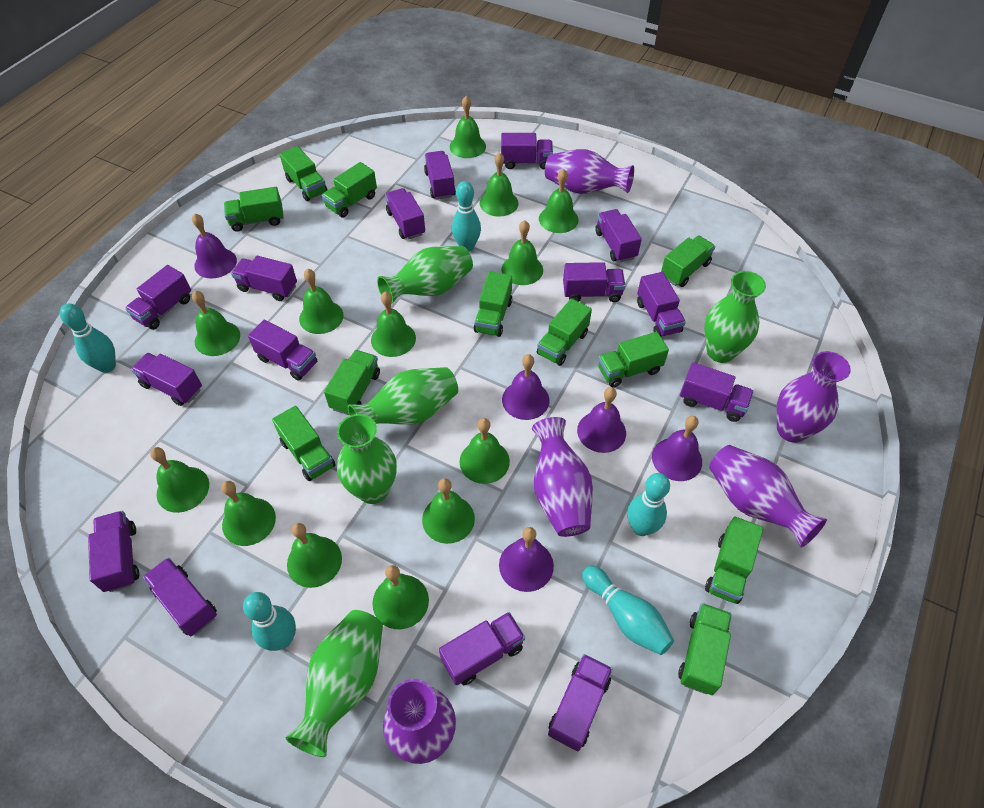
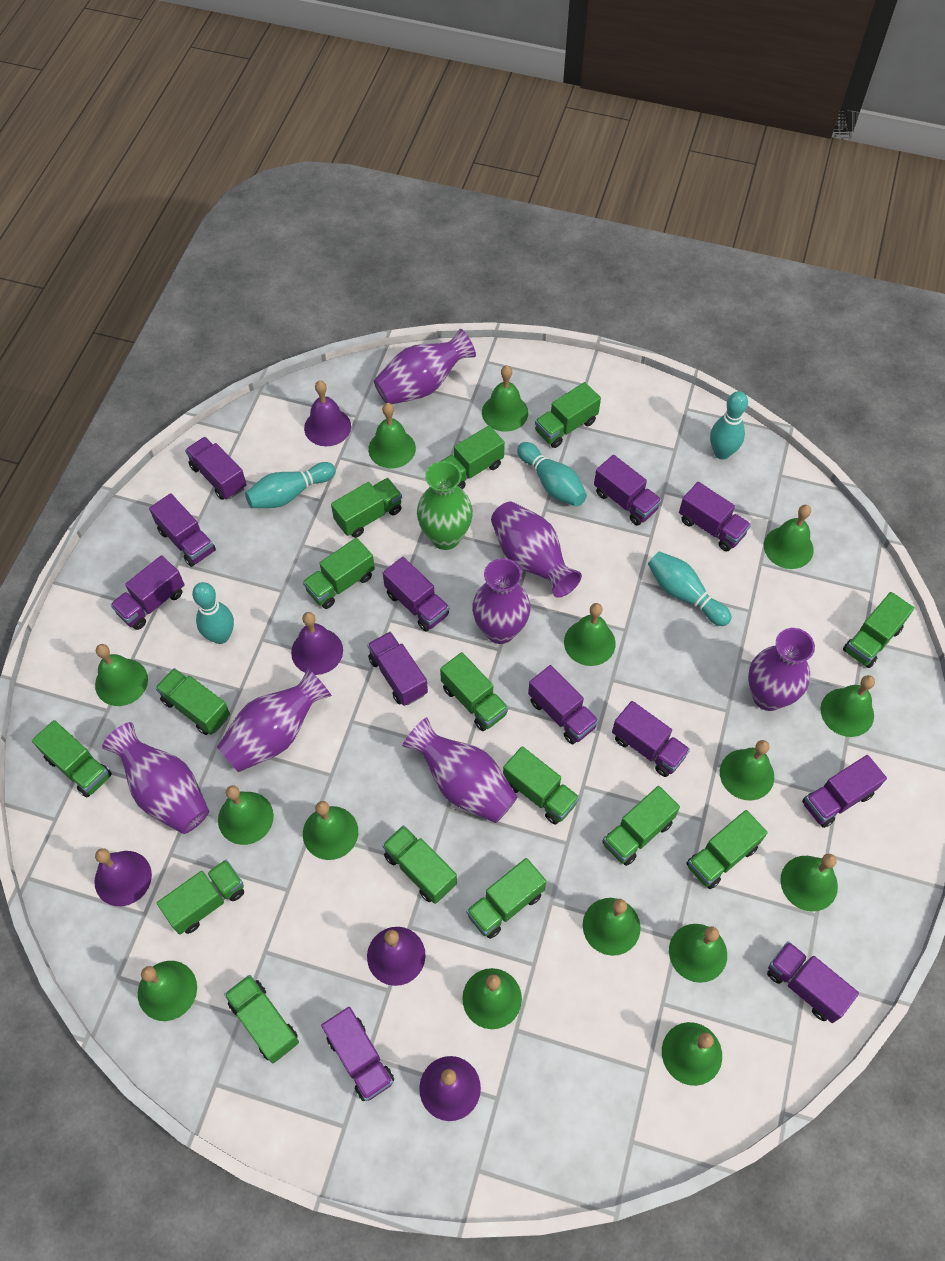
green bell: [150,447,209,513] [192,291,240,356] [221,481,276,546] [287,523,342,588] [299,269,344,334] [371,291,416,357] [372,565,429,629] [422,478,475,544] [449,96,486,158] [460,418,510,484] [480,152,519,217] [501,220,543,285] [539,169,578,233] = 13 -> [95,644,148,706] [138,961,197,1021] [218,785,274,845] [303,801,358,860] [368,403,416,468] [462,968,522,1029] [482,365,528,432] [564,603,616,666] [583,898,641,956] [662,1022,722,1086] [669,924,727,983] [720,740,774,800] [764,505,814,569] [780,854,838,912] [821,675,875,737] = 15
green truck: [224,187,284,232] [272,406,336,481] [280,146,327,201] [322,162,377,218] [324,350,380,415] [474,271,512,337] [537,298,592,366] [598,332,669,387] [661,235,716,287] [678,603,732,695] [705,516,763,604] = 11 -> [32,720,112,797] [155,668,230,735] [157,860,244,935] [224,975,299,1063] [303,538,375,609] [331,478,402,538] [382,825,457,904] [440,652,508,731] [441,425,505,489] [466,858,546,939] [503,746,580,825] [535,382,601,448] [602,786,680,866] [686,810,768,889] [843,592,914,668] = 15
green vase: [285,610,383,757] [337,414,397,504] [348,367,458,425] [377,246,473,305] [704,271,766,363] = 5 -> [417,461,473,550] = 1
purple truck: [88,511,139,592] [125,265,191,330] [131,353,202,406] [143,557,217,636] [231,256,297,301] [248,320,317,381] [385,188,425,239] [424,151,456,199] [439,612,525,685] [501,133,553,170] [548,654,613,751] [563,262,625,302] [595,209,642,262] [637,272,686,336] [680,362,754,422] = 15 -> [110,555,185,630] [149,493,216,567] [185,437,247,500] [321,1007,394,1101] [367,632,428,706] [383,557,449,632] [528,665,599,744] [594,455,662,525] [612,701,690,777] [679,482,751,551] [767,941,859,1023] [802,755,887,828] = 12
purple vase: [383,679,456,764] [532,417,593,537] [545,149,634,194] [709,445,827,548] [776,351,851,443] = 5 -> [102,722,209,834] [217,668,332,772] [374,329,476,404] [403,718,518,823] [472,558,530,644] [491,502,582,598] [748,628,815,711] = 7

